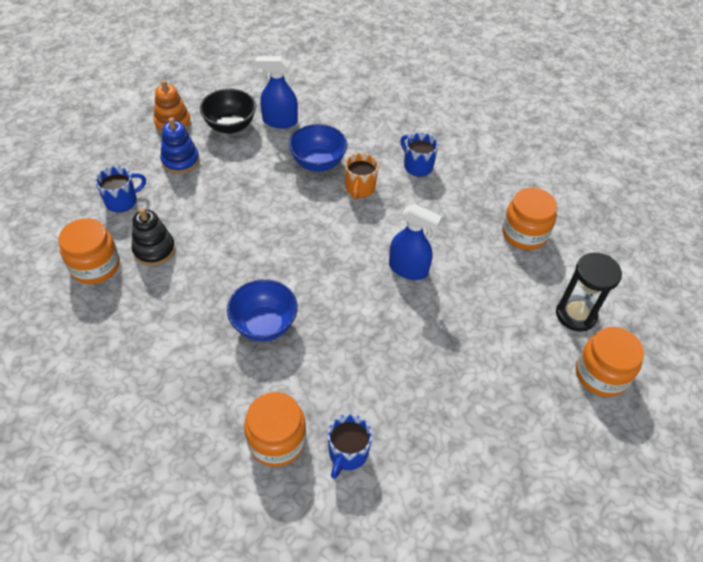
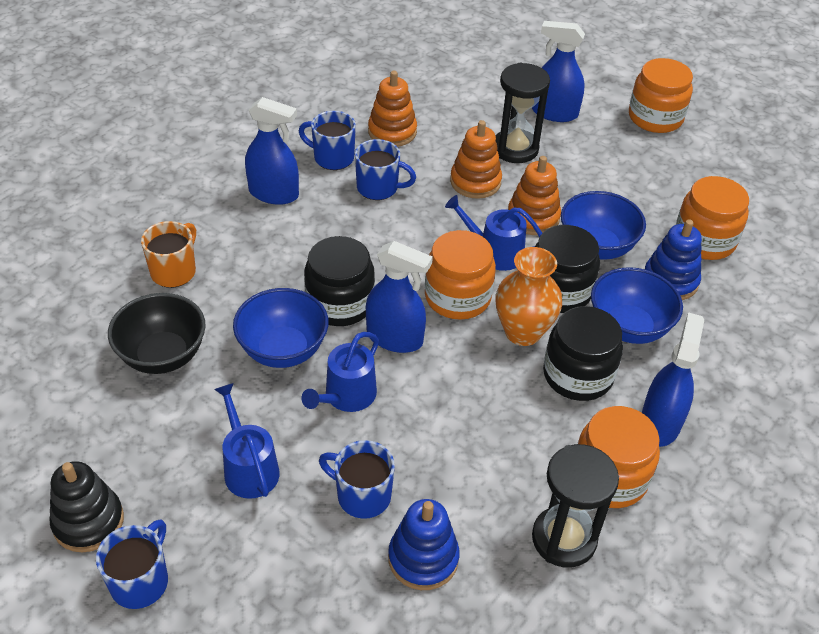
black hourglass: [556,253,622,332] = 1 -> [496,63,550,163] [532,444,619,568] = 2
black jar: none = 0 -> [304,236,375,326] [535,225,600,313] [543,306,623,401] = 3
blue bowl: [227,279,298,342] [289,124,347,172] = 2 -> [233,288,329,368] [561,191,646,260] [591,267,683,344] = 3
blue mug: [95,166,146,213] [328,414,372,479] [400,132,438,176] = 3 -> [96,519,168,609] [299,111,356,170] [319,440,395,519] [355,139,416,200] = 4
blue spray bottle: [255,56,298,129] [389,204,442,280] = 2 -> [245,97,299,205] [366,241,433,353] [532,21,585,122] [642,312,704,447] = 4
blue stacking toy: [160,117,199,174] = 1 -> [388,499,459,590] [645,219,702,300] = 2
blue watering can: none = 0 -> [214,383,280,499] [302,332,379,412] [445,195,542,271] = 3
orange stacking toy: [154,80,191,133] = 1 -> [368,71,417,147] [450,120,502,199] [508,156,561,235] = 3
orange vase: none = 0 -> [495,247,562,346] = 1

